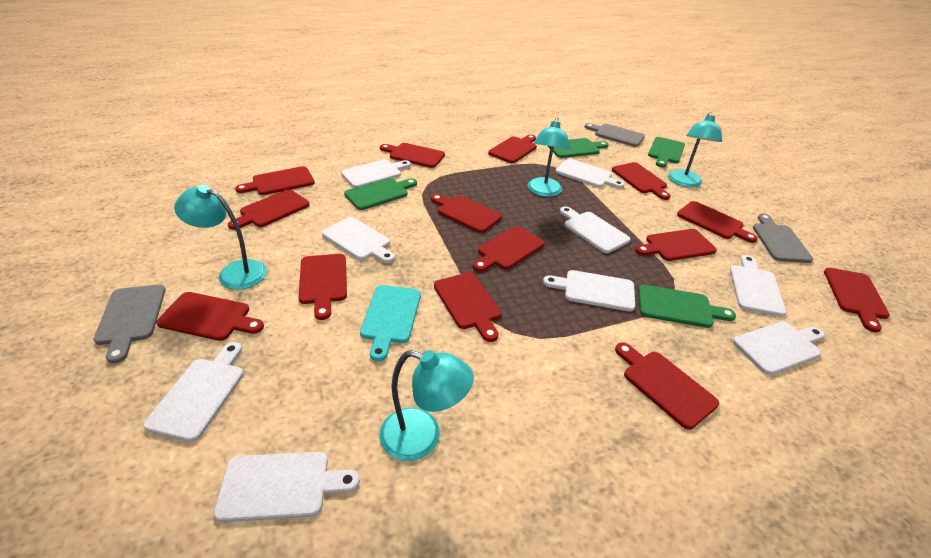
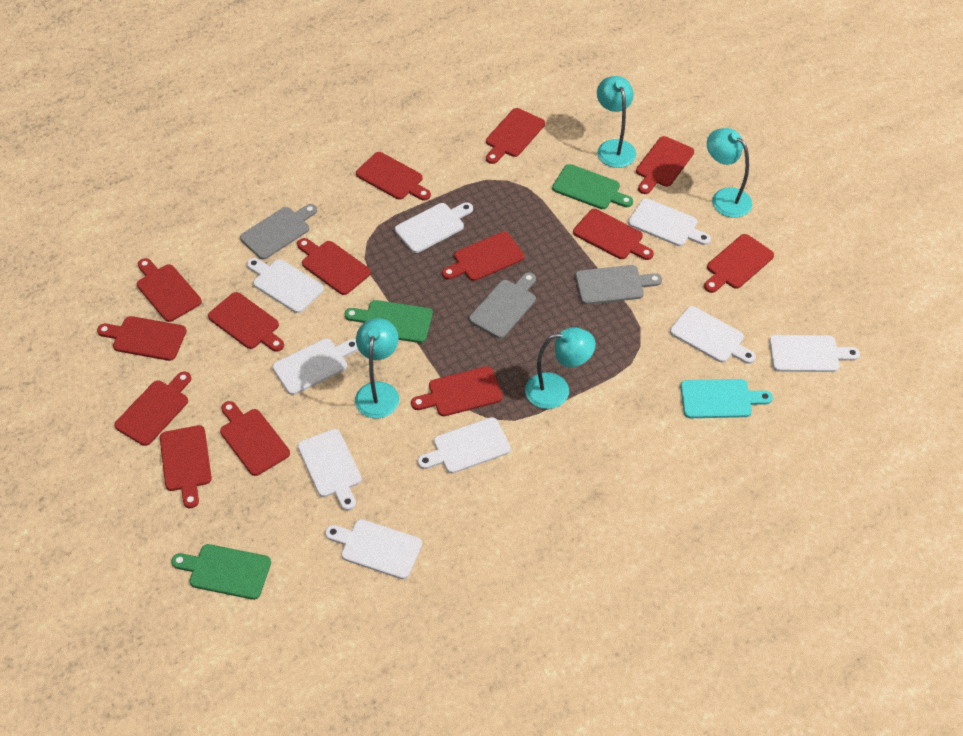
green cutting board: [344,178,417,210] [548,138,609,158] [638,285,736,328] [648,137,685,167] = 4 -> [171,544,271,600] [345,300,433,343] [552,164,633,209] = 3

